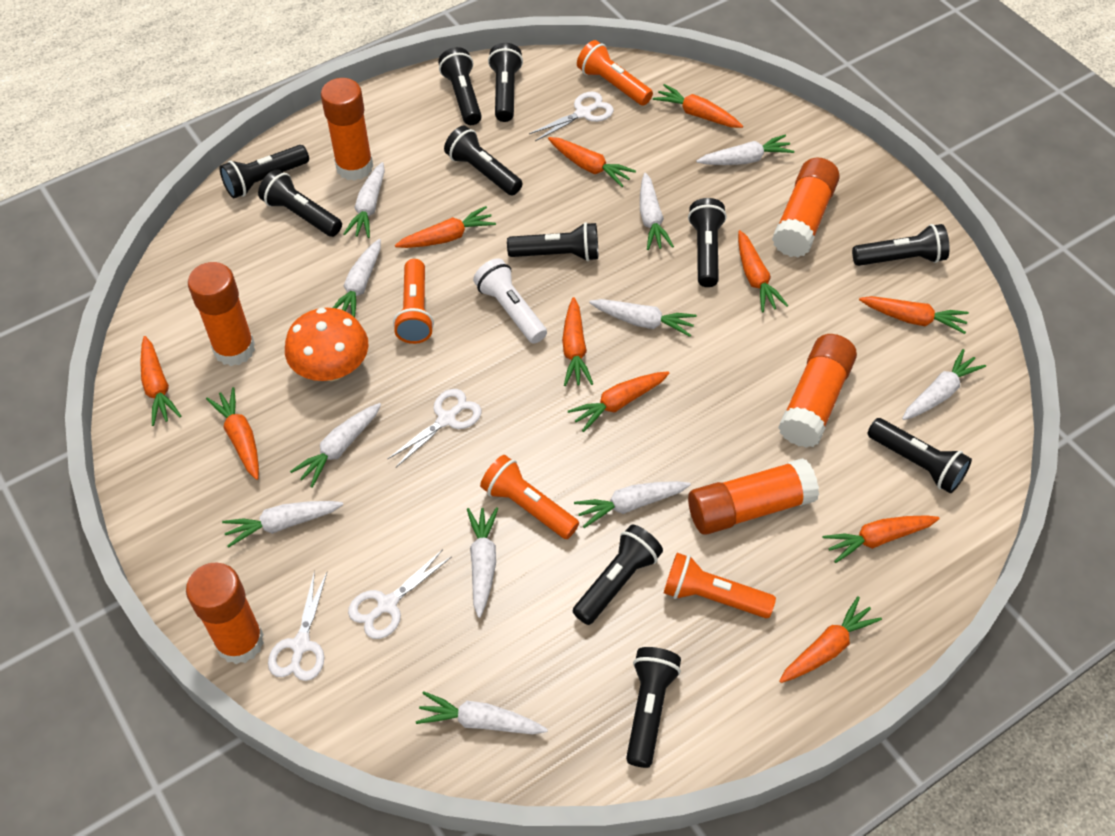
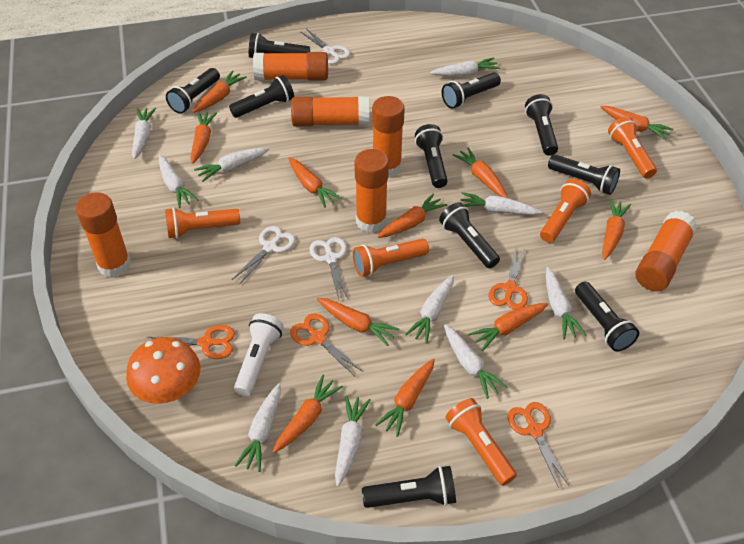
black flashlight: [219,145,309,198] [258,169,342,237] [438,47,482,125] [444,126,523,196] [488,43,523,122] [507,222,598,261] [573,525,663,625] [626,647,681,768] [688,198,727,287] [852,224,950,266] [868,418,972,493] = 11 -> [166,68,220,114] [229,75,294,118] [249,33,310,58] [362,466,456,508] [415,124,448,188] [439,202,500,268] [442,72,501,109] [525,94,558,156] [548,154,620,195] [575,282,639,352] = 10
orange flashlight: [393,259,434,344] [480,455,579,539] [577,40,653,106] [664,553,776,618] = 4 -> [165,207,240,239] [353,239,429,277] [445,398,517,486] [540,179,591,243] [608,116,657,178] = 5
orange scissors: none = 0 -> [147,325,235,359] [290,314,363,377] [489,247,528,310] [507,402,569,488] = 4
white carrot: [222,501,343,548] [290,403,381,488] [333,239,381,317] [344,162,385,238] [416,691,548,734] [467,507,498,618] [574,481,691,528] [589,299,697,337] [640,173,674,250] [696,135,794,165] [902,349,986,420] = 11 -> [132,108,156,159] [159,155,199,208] [194,147,270,182] [235,383,281,472] [335,395,371,487] [405,275,454,344] [430,58,500,76] [444,324,507,399] [460,192,542,215] [546,267,586,339] = 10
white scissors: [268,570,327,681] [348,549,451,639] [387,389,482,467] [529,91,614,141] = 4 -> [232,226,295,285] [301,28,350,64] [309,237,348,300] = 3

